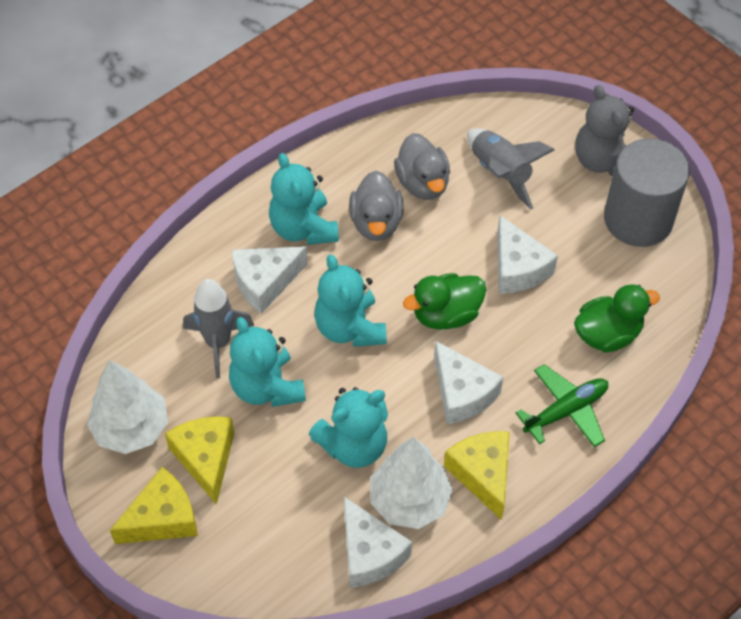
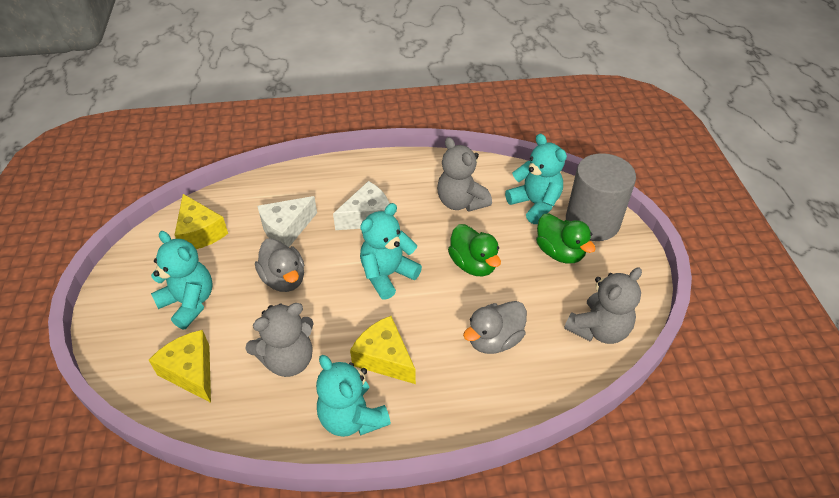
green plane: [516,364,608,447] = 1 -> none = 0
grey rocket: [183,279,254,379] [467,128,555,210] = 2 -> none = 0
grey teddy bear: [575,85,634,176] = 1 -> [245,303,314,377] [437,137,492,212] [564,268,642,344] = 3
white cheese: [232,246,308,314] [344,497,412,588] [434,341,503,425] [497,215,558,294] = 4 -> [257,196,317,247] [333,181,390,230] = 2
white tree: [87,360,168,454] [371,437,453,529] = 2 -> none = 0

